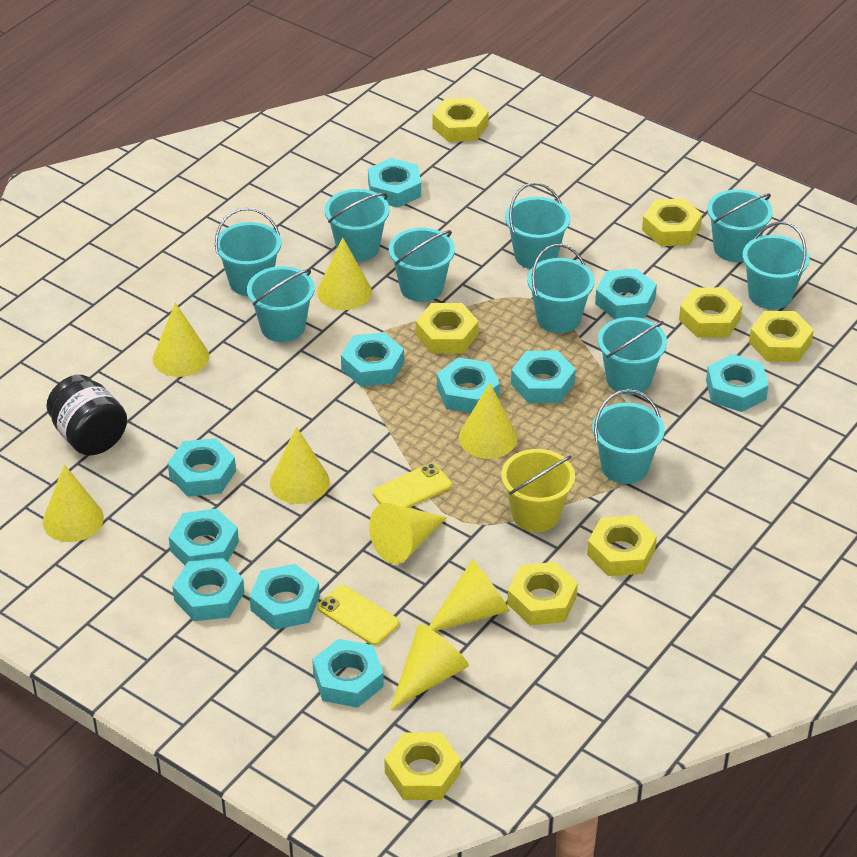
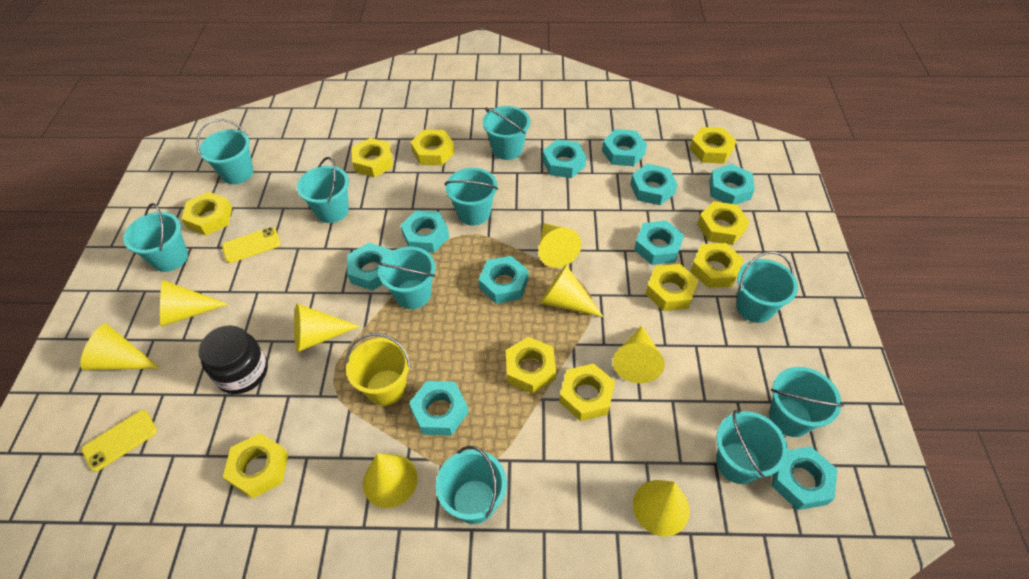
turquoise nut: [168,438,236,497] [169,509,239,565] [172,558,244,621] [249,564,320,630] [312,639,384,708] [341,332,404,387] [368,158,421,208] [437,357,500,413] [511,351,576,403] [595,269,657,319] [706,354,769,412] = 11 -> [347,243,391,291] [401,210,449,253] [409,381,468,436] [478,256,529,304] [543,139,587,178] [602,129,647,166] [630,164,678,205] [634,220,684,265] [709,164,755,205] [772,446,837,510] = 10
yellow nut: [384,732,461,800] [416,303,478,354] [432,98,489,142] [507,562,578,625] [587,515,657,576] [642,198,702,246] [679,287,742,338] [749,311,814,362] = 8 -> [182,192,232,236] [223,433,288,499] [352,138,393,177] [411,130,455,166] [505,337,556,394] [559,364,615,421] [646,264,699,311] [690,127,736,164] [691,243,744,288] [697,201,749,245] = 10

